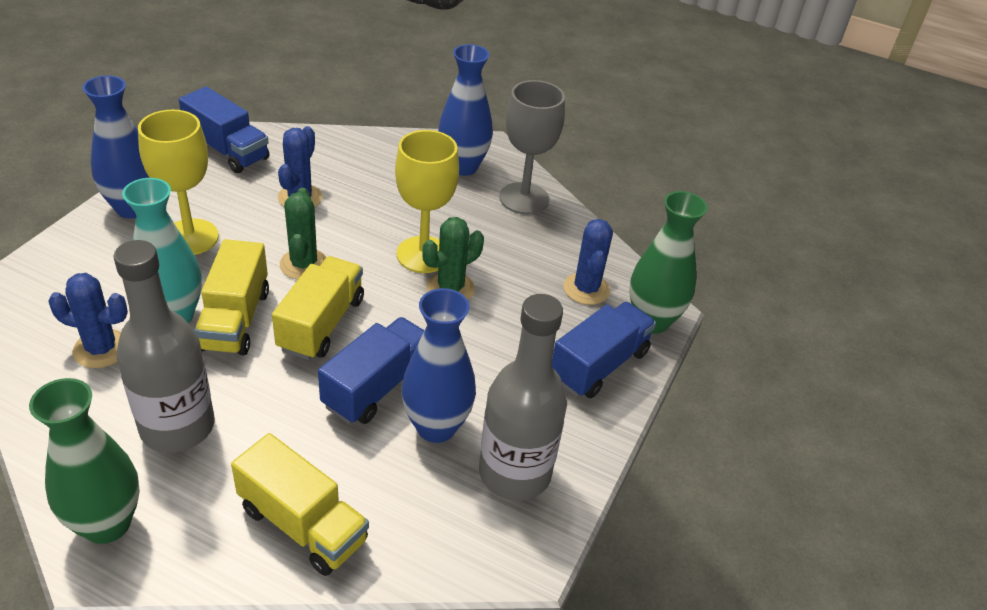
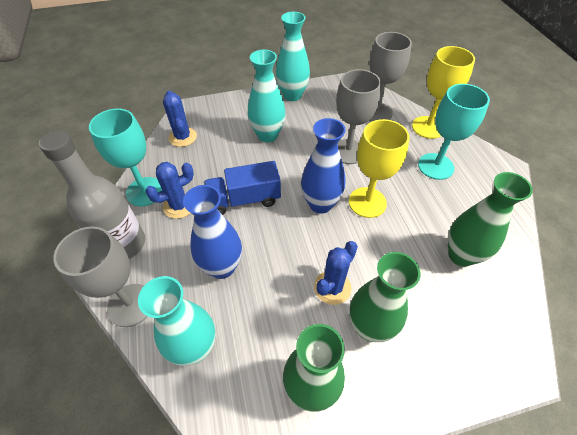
blue truck: [179,87,270,173] [318,317,425,424] [552,302,656,398] = 3 -> [204,161,281,215] = 1
blue vase: [83,76,149,219] [401,288,476,443] [438,44,493,176] = 3 -> [183,185,242,279] [301,118,346,214] = 2
green cactus: [280,188,326,280] [422,217,484,300] = 2 -> none = 0
green vase: [29,378,140,544] [629,191,707,334] = 2 -> [283,324,345,412] [349,252,421,342] [448,172,533,267] = 3
grey bottle: [113,240,215,453] [479,294,567,501] = 2 -> [39,131,145,259] = 1
grey goblet: [500,80,565,214] = 1 -> [53,226,148,327] [336,69,381,164] [369,32,412,122] = 3
turquoise goblet: none = 0 -> [89,109,162,206] [418,84,490,180] = 2
turquoise vase: [122,178,202,324] = 1 -> [138,276,216,366] [248,49,286,142] [276,12,310,101] = 3
yellow truck: [194,239,269,356] [231,433,369,576] [272,256,364,360] = 3 -> none = 0

